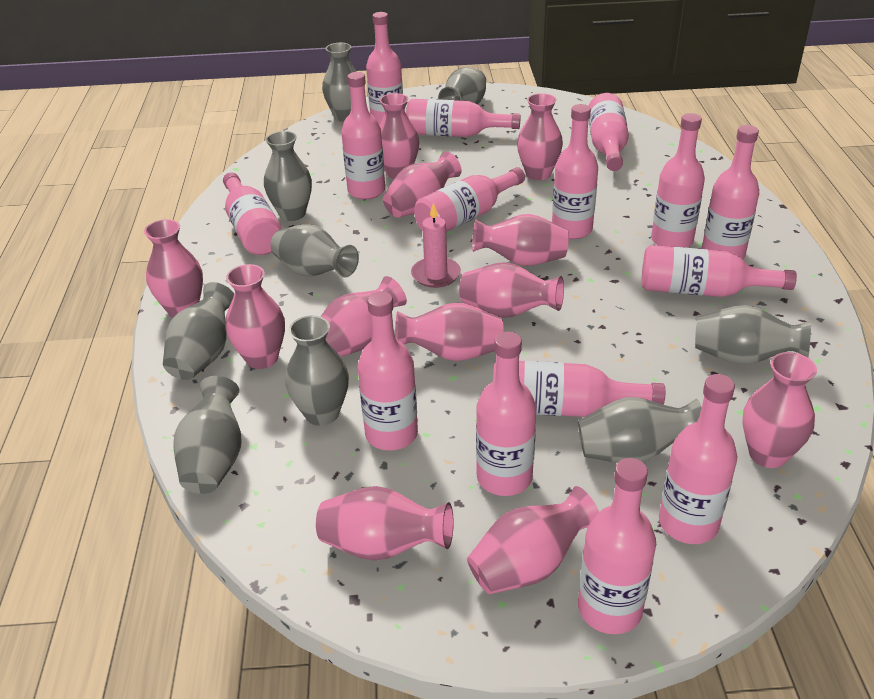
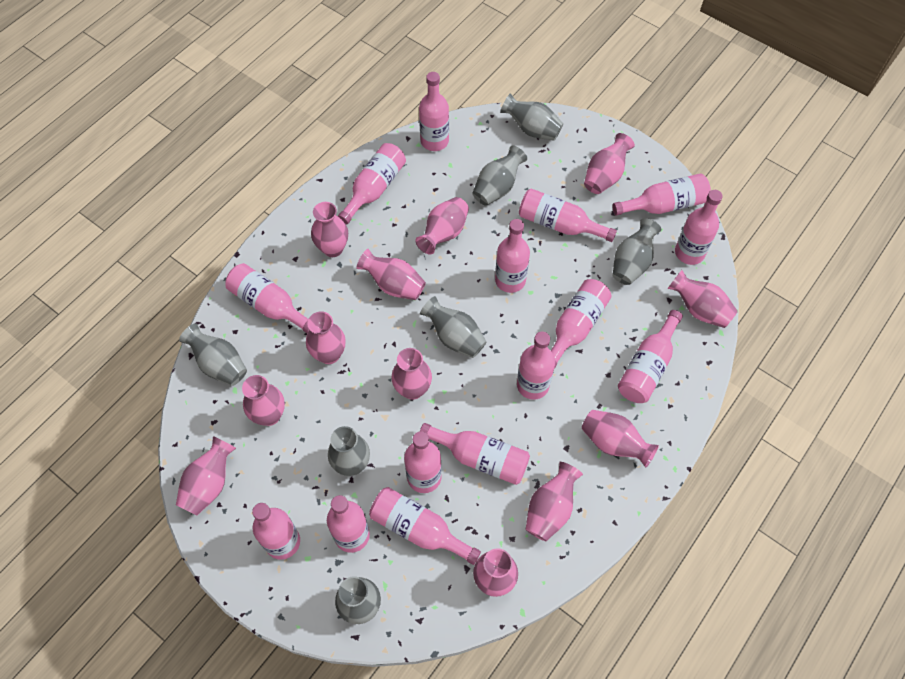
grey vase: [163,282,234,380] [173,376,241,494] [264,131,312,221] [270,224,359,278] [285,315,349,426] [322,43,357,122] [438,67,486,104] [578,397,702,463] [695,305,811,365] = 9 -> [179,323,247,386] [328,426,370,476] [335,576,381,624] [420,296,486,358] [473,145,527,206] [500,93,563,141] [612,218,662,285] = 7
pink candle: [411,203,461,288] = 1 -> none = 0

